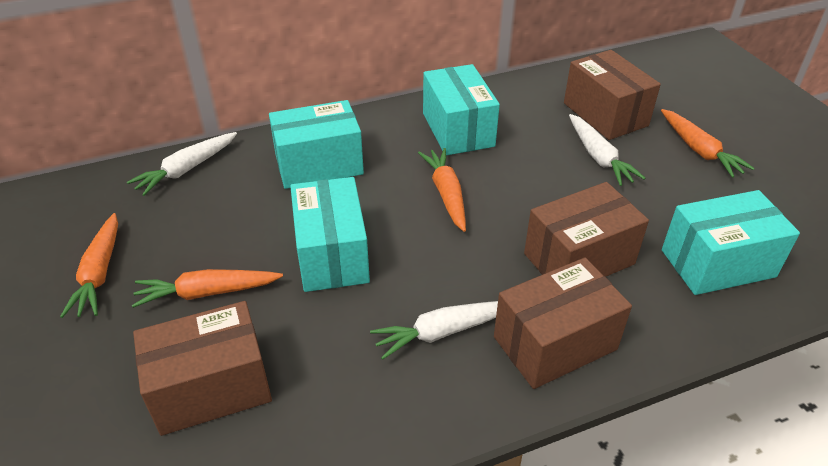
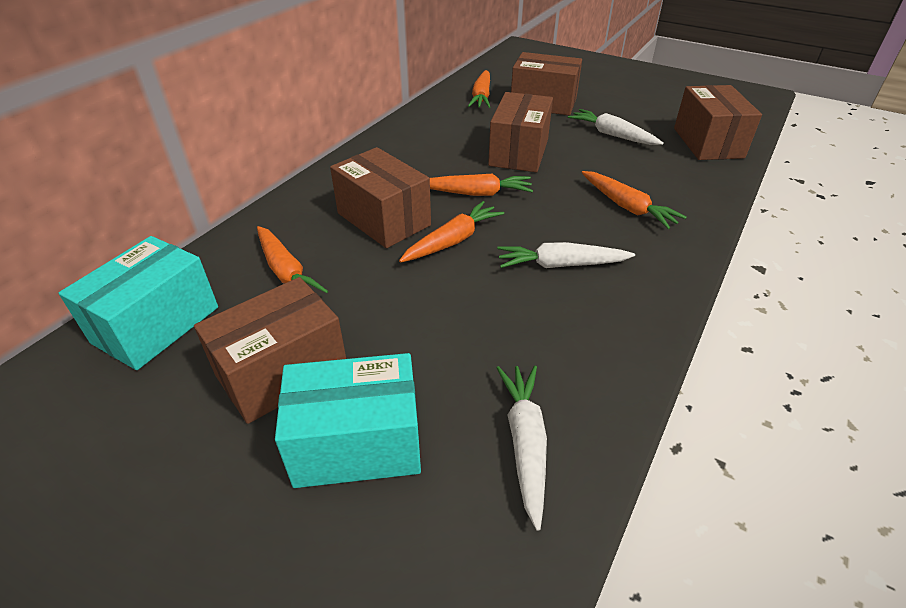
brown box: [133,301,272,436] [494,258,632,389] [524,182,649,277] [564,50,661,140] = 4 -> [194,277,346,424] [330,147,431,248] [488,92,553,172] [511,52,582,115] [674,85,762,160] = 5
orange carrot: [60,213,118,318] [132,269,283,308] [418,148,466,232] [661,109,755,178] = 4 -> [257,226,328,293] [399,201,504,263] [430,174,533,196] [468,70,490,108] [582,171,686,229] = 5
turquoise box: [269,100,364,189] [290,177,370,292] [423,64,500,155] [662,190,800,295] = 4 -> [59,236,218,370] [275,353,421,488] = 2

